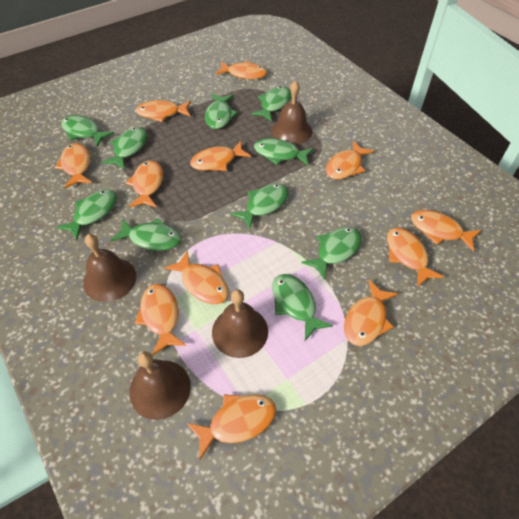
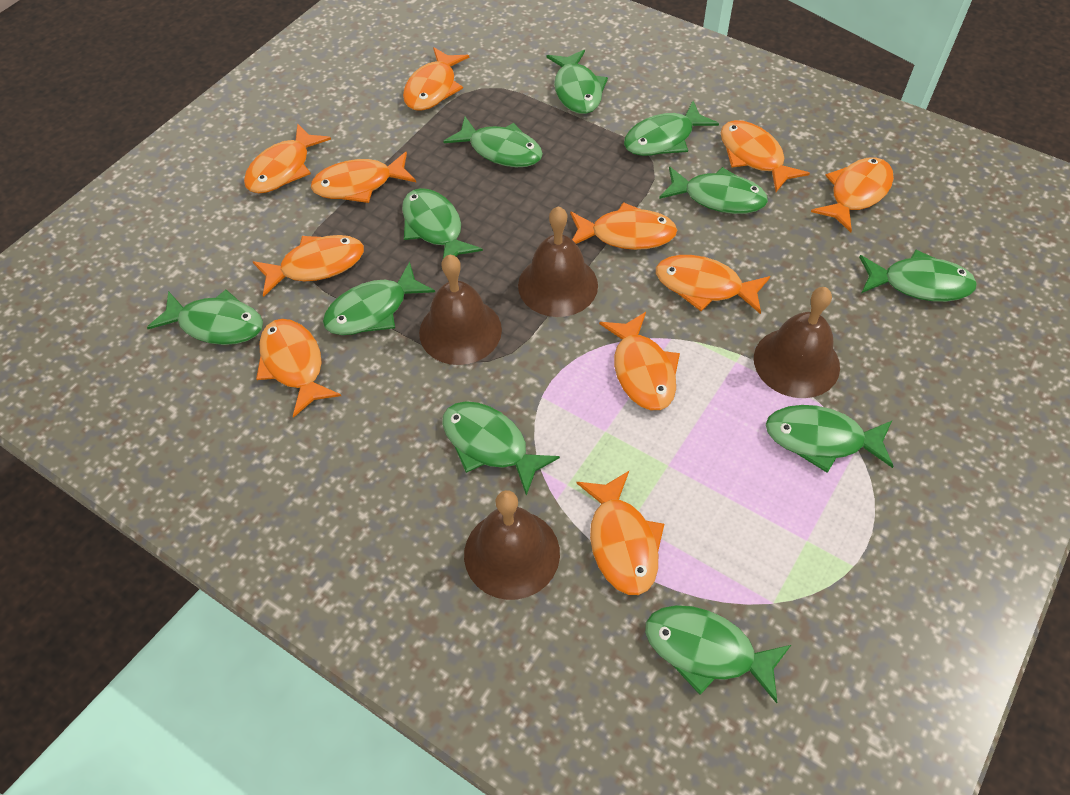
green fish: [56,190,117,240] [61,115,114,147] [102,127,147,170] [110,218,181,251] [205,94,238,129] [230,184,289,229] [251,86,291,122] [254,138,314,165] [272,274,333,341] [301,227,362,280] = 10 -> [147,290,263,345] [323,262,435,335] [402,188,483,259] [442,401,560,496] [443,117,543,167] [547,50,608,114] [624,101,719,156] [645,605,791,703] [659,166,768,214] [766,405,894,473] [859,250,977,302] = 11
orange fish: [55,143,92,188] [126,160,163,207] [134,284,186,356] [136,100,191,122] [164,251,229,304] [187,394,276,460] [190,141,251,171] [215,61,267,79] [326,140,374,179] [344,280,398,346] [387,228,444,288] [411,210,481,252] = 12 -> [244,124,331,193] [253,235,364,297] [256,319,341,418] [311,151,416,203] [403,47,469,111] [570,202,677,250] [576,471,664,595] [599,312,680,410] [656,255,770,314] [721,120,810,192] [811,158,894,233] = 11

